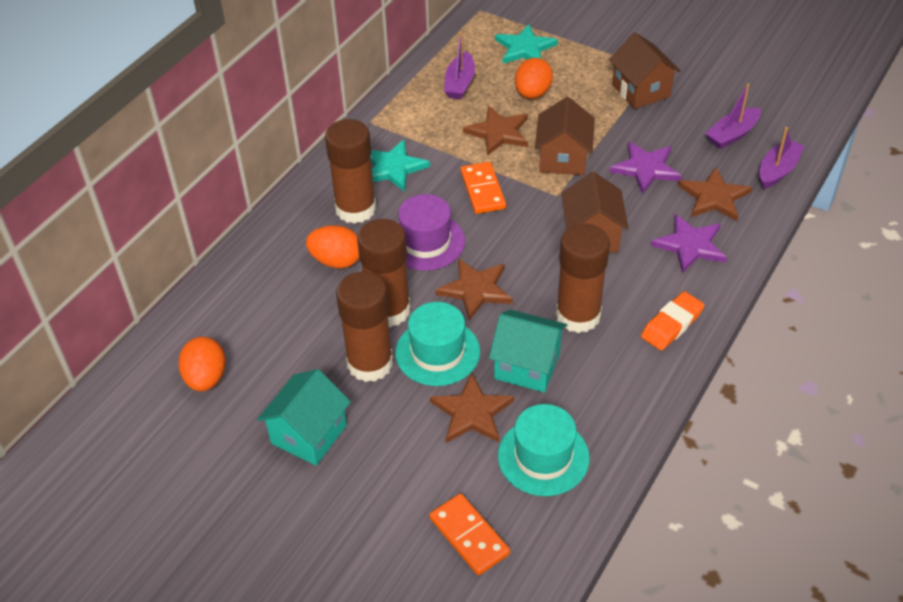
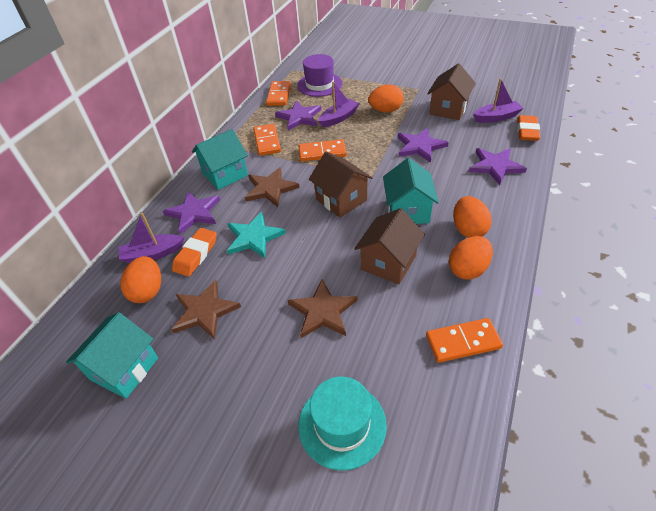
brown glue stick: [325,119,376,224] [336,272,393,382] [357,219,411,327] [556,224,610,333] = 4 -> none = 0
brown star: [430,373,514,443] [435,259,513,320] [463,106,528,156] [678,167,752,221] = 4 -> [171,280,241,339] [244,167,300,207] [288,279,357,338] = 3
orange domino: [430,493,510,575] [461,162,506,214] = 2 -> [253,124,281,156] [266,81,291,106] [298,139,347,161] [426,318,503,363] = 4
orange egg: [179,337,226,392] [306,225,359,268] [515,58,553,99] = 3 -> [120,256,161,303] [368,84,404,113] [449,236,493,280] [453,196,492,238] = 4
orange eraser: [641,291,705,350] = 1 -> [172,228,217,277] [517,115,540,141] = 2
purple star: [610,141,682,194] [651,214,727,273] = 2 -> [163,191,220,234] [275,101,321,130] [398,128,449,163] [469,148,527,185] = 4
turquoise hat: [395,302,480,386] [498,404,590,496] = 2 -> [298,376,387,470] = 1
turquoise house: [257,369,351,466] [489,310,567,393] = 2 -> [66,312,158,399] [192,129,248,190] [383,158,439,224] = 3
turquoise star: [370,140,430,192] [495,24,558,63] = 2 -> [227,212,286,258] = 1

